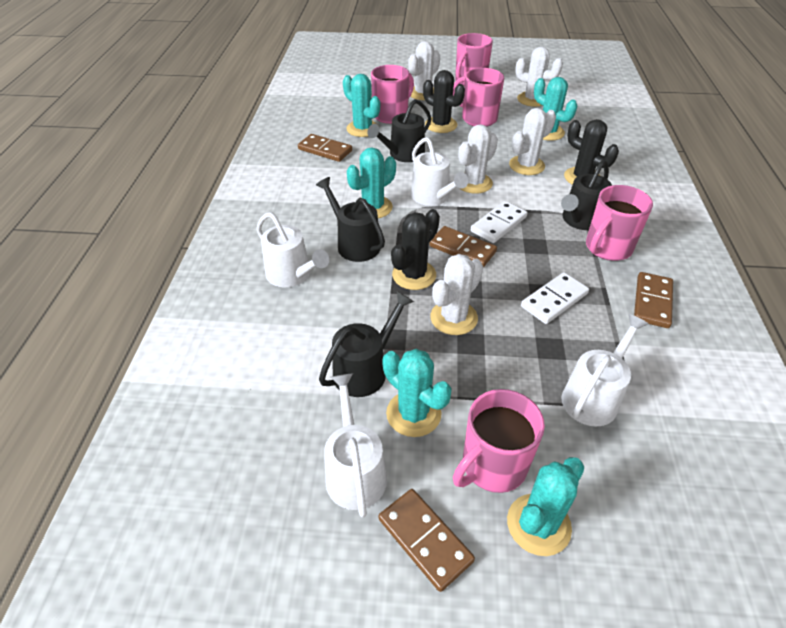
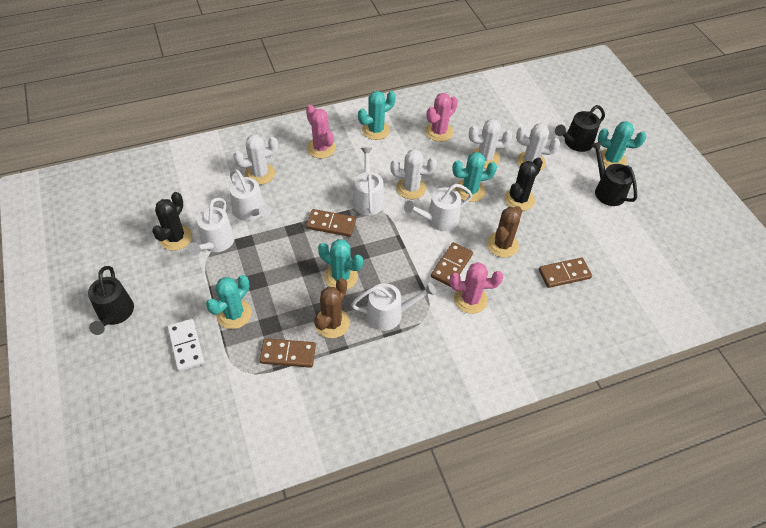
black cactus: [391,209,440,290] [423,70,465,133] [564,119,619,185] = 3 -> [152,192,192,251] [504,157,543,211] = 2
black watering can: [316,177,385,262] [319,291,414,397] [367,99,432,162] [561,160,612,230] = 4 -> [88,266,134,335] [555,105,605,152] [591,141,637,206] = 3
brown cactus: none = 0 -> [314,278,350,338] [487,206,522,258] = 2
pink cactus: none = 0 -> [306,105,336,159] [425,93,458,142] [450,262,503,314] = 3
pink mug: [371,65,414,124] [453,68,504,127] [453,389,545,493] [455,33,493,86] [586,185,653,261] = 5 -> none = 0
white cactus: [408,41,440,100] [430,254,483,335] [458,124,498,194] [509,108,556,175] [515,47,563,107] = 5 -> [233,135,278,185] [390,149,437,199] [469,119,512,168] [516,123,560,171] = 4
white domino: [471,201,527,243] [521,272,589,324] = 2 -> [168,319,204,371] = 1
white watering can: [256,212,329,287] [324,373,387,518] [411,137,468,206] [561,314,649,426] = 4 -> [188,198,235,256] [230,169,271,221] [351,282,436,331] [353,148,384,216] [404,184,473,231] = 5

